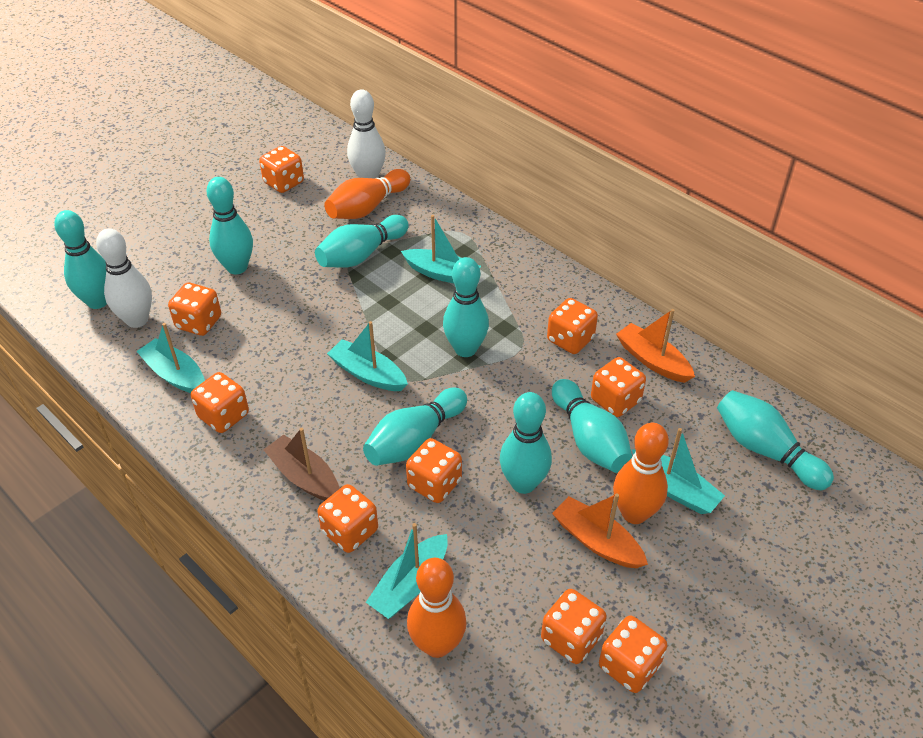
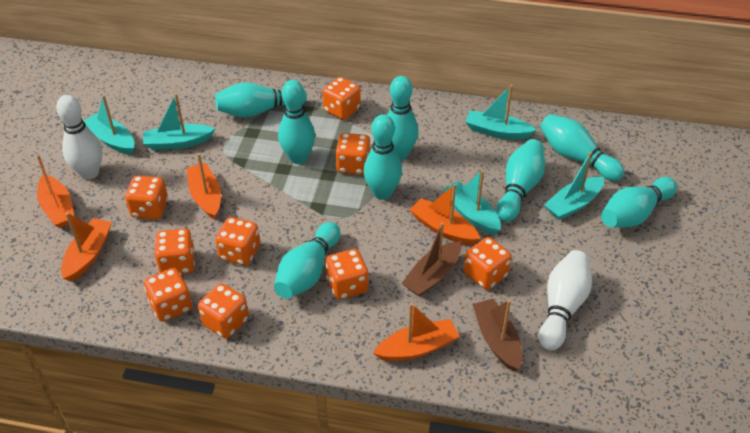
brown boat: [263,428,340,501] = 1 -> [401,222,461,297] [472,299,522,372] = 2
orange boat: [552,494,648,568] [616,309,695,383] = 2 -> [37,155,75,228] [61,213,112,282] [187,153,221,220] [373,303,460,361] [409,184,480,245] = 5
orange bowling pin: [324,169,410,219] [407,558,467,658] [613,423,669,524] = 3 -> none = 0

